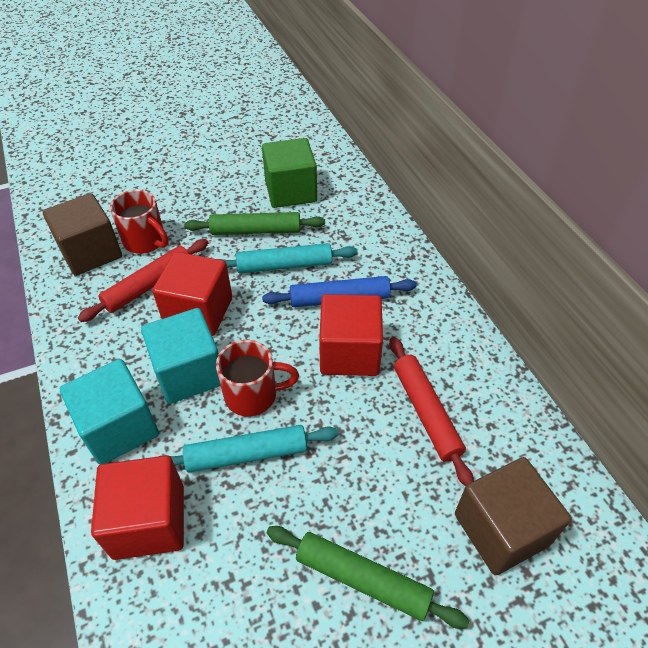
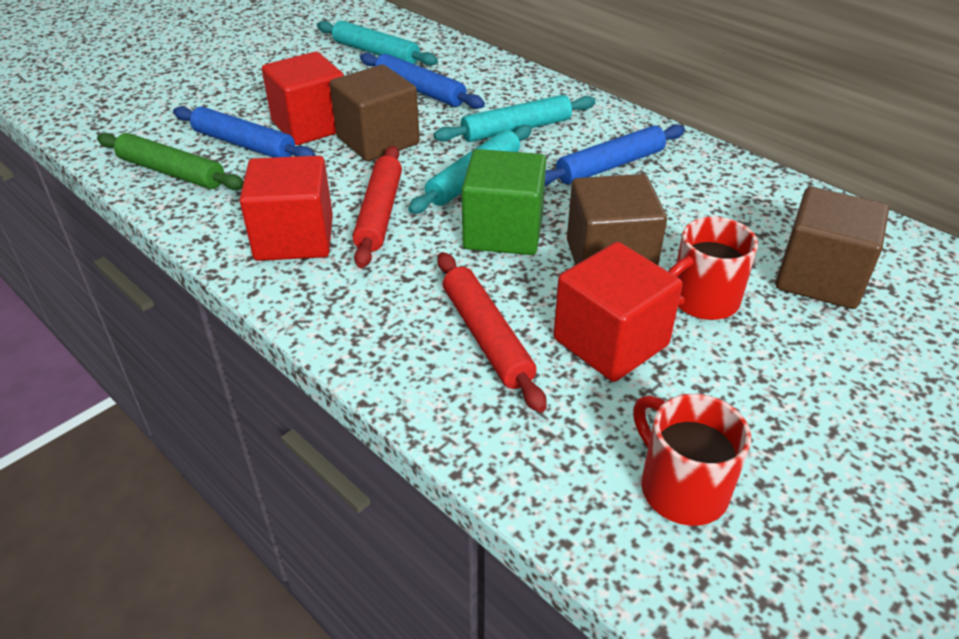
blue rolling pin: [262,276,417,307] = 1 -> [173,106,316,157] [360,53,485,109] [545,124,685,186] = 3
brown cube: [43,193,122,276] [455,457,571,575] = 2 -> [330,65,420,162] [567,174,667,265] [776,187,889,309] = 3
green rolling pin: [184,212,325,235] [267,526,470,629] = 2 -> [97,133,244,190] = 1
turquoise cube: [60,359,159,465] [141,308,221,404] = 2 -> none = 0
turquoise rolling pin: [170,425,339,473] [219,243,358,273] = 2 -> [317,20,438,66] [408,125,532,214] [434,95,596,142] = 3

